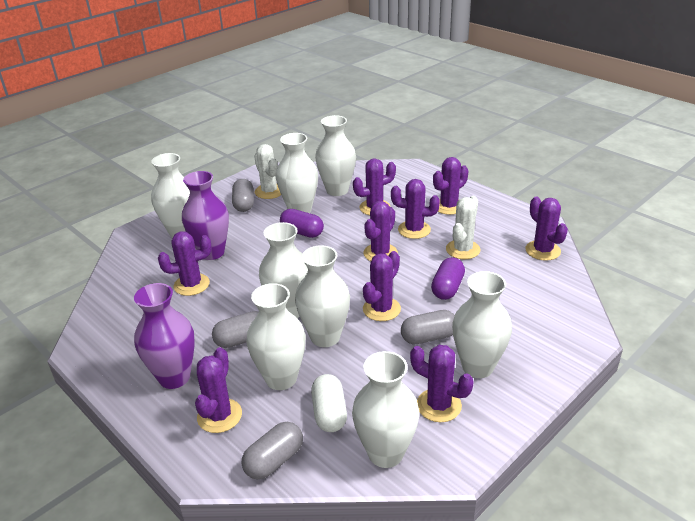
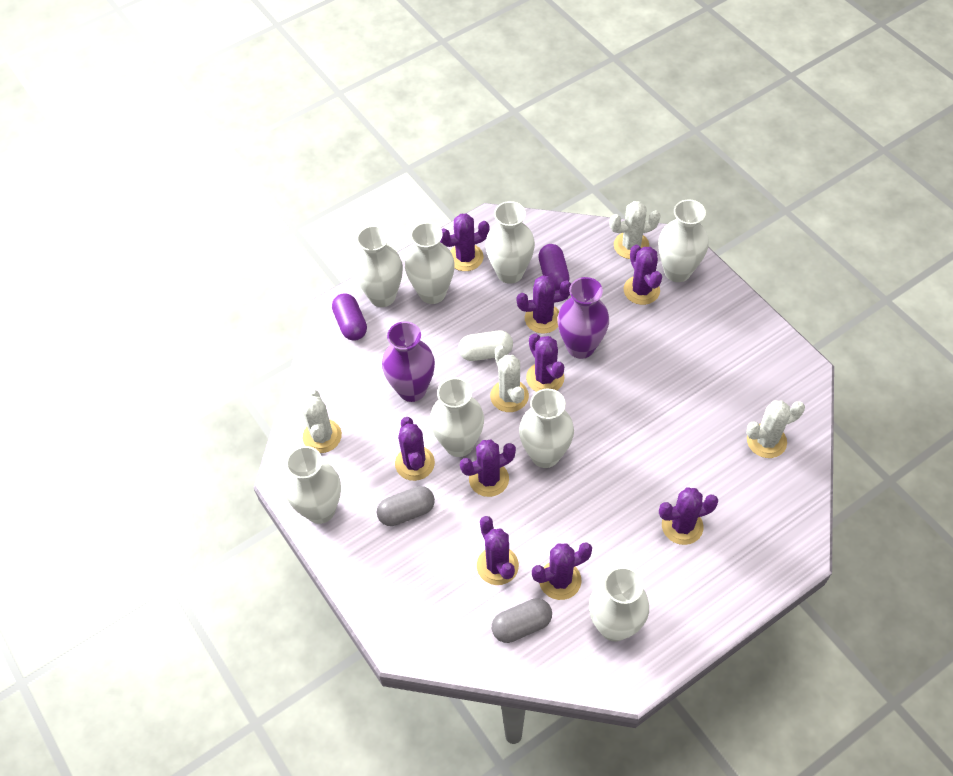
grey capsule: [212,311,259,348] [232,179,254,212] [241,422,303,479] [401,310,455,344] = 4 -> [377,486,435,526] [492,598,552,643] = 2
white cactus: [254,144,281,199] [446,196,481,259] = 2 -> [302,390,342,453] [490,345,529,412] [610,201,661,259] [746,400,805,458] = 4

